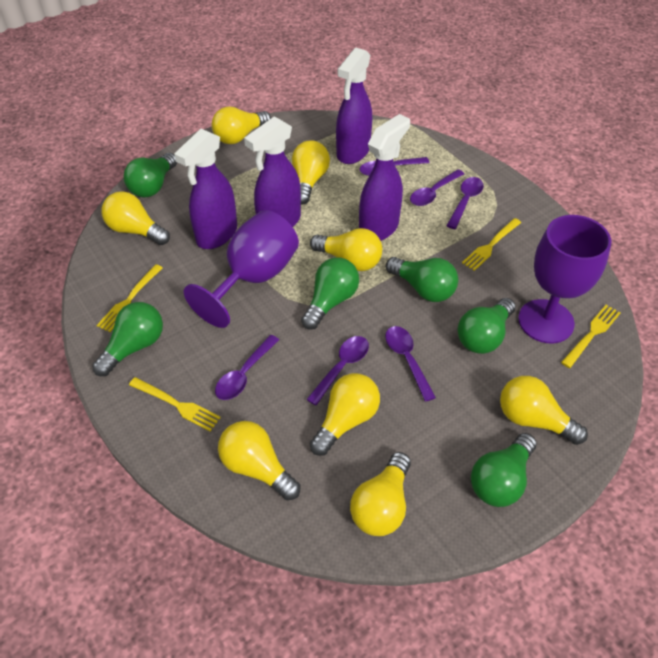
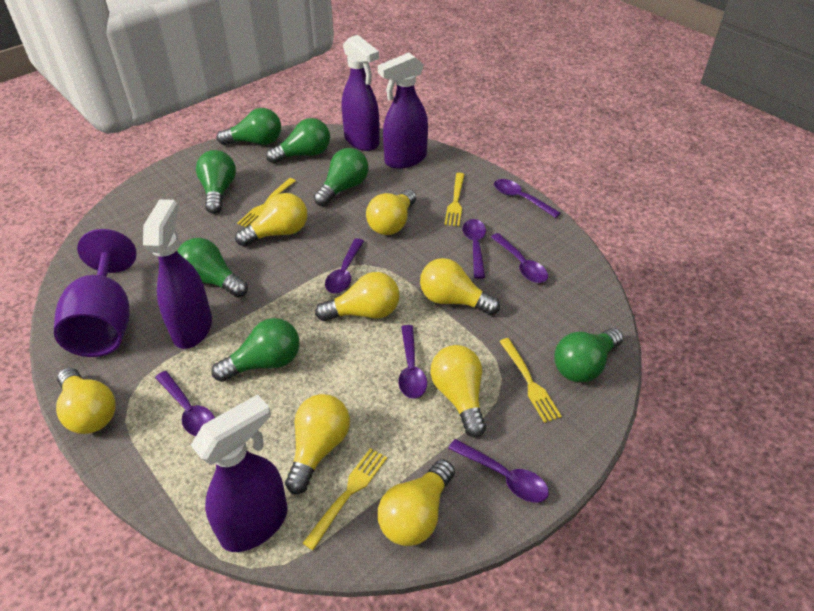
green light bulb: [92,302,163,376] [124,153,177,197] [301,258,359,330] [386,257,458,302] [458,298,516,354] [471,433,537,507] = 6 -> [177,238,248,298] [196,150,236,214] [212,318,300,382] [217,108,281,145] [266,118,330,164] [314,148,369,206] [554,328,623,383] = 7
purple goblet: [184,210,299,328] [518,215,611,343] = 2 -> [54,229,137,357] = 1
purple spoon: [215,335,279,400] [306,336,369,406] [360,157,429,176] [385,326,436,402] [410,169,464,206] [446,177,484,229] = 6 -> [155,371,215,436] [325,238,364,293] [398,325,427,399] [448,439,549,502] [463,219,486,279] [491,233,548,283] [494,179,561,218] = 7

